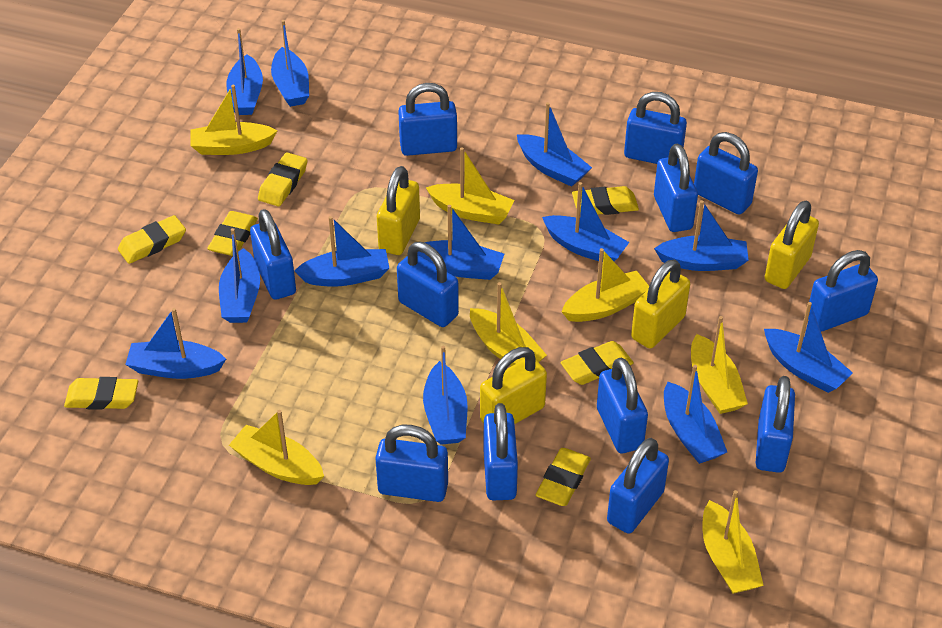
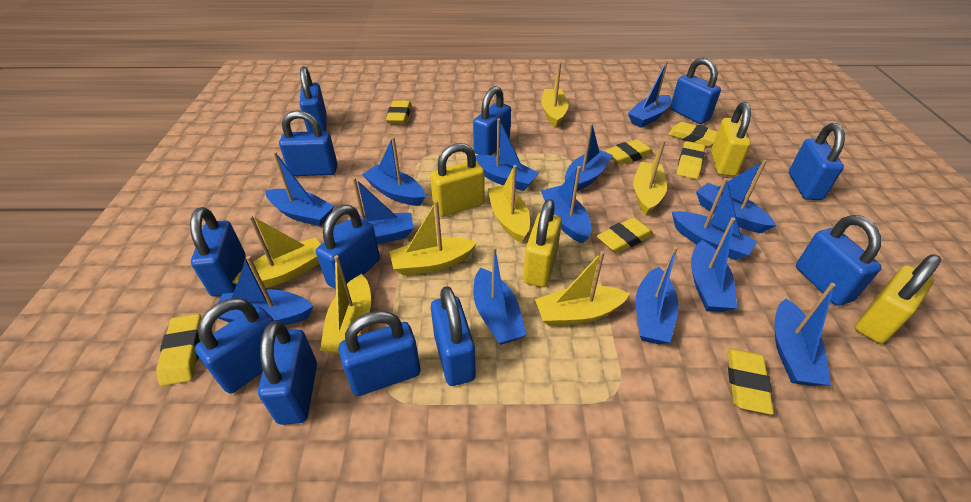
blue boat: [125,308,226,379] [219,228,260,323] [227,28,263,115] [271,20,309,107] [294,216,389,287] [417,205,504,280] [423,346,468,445] [517,102,592,187] [542,182,629,261] [654,200,749,271] [664,365,727,464] [764,302,853,393] = 12 -> [218,256,313,325] [266,152,334,226] [333,177,413,244] [362,137,425,206] [473,247,527,345] [475,118,539,191] [541,166,592,244] [565,123,613,191] [628,61,671,127] [636,246,679,345] [672,178,757,260] [691,217,737,312] [696,160,776,233] [774,283,835,386] = 14

